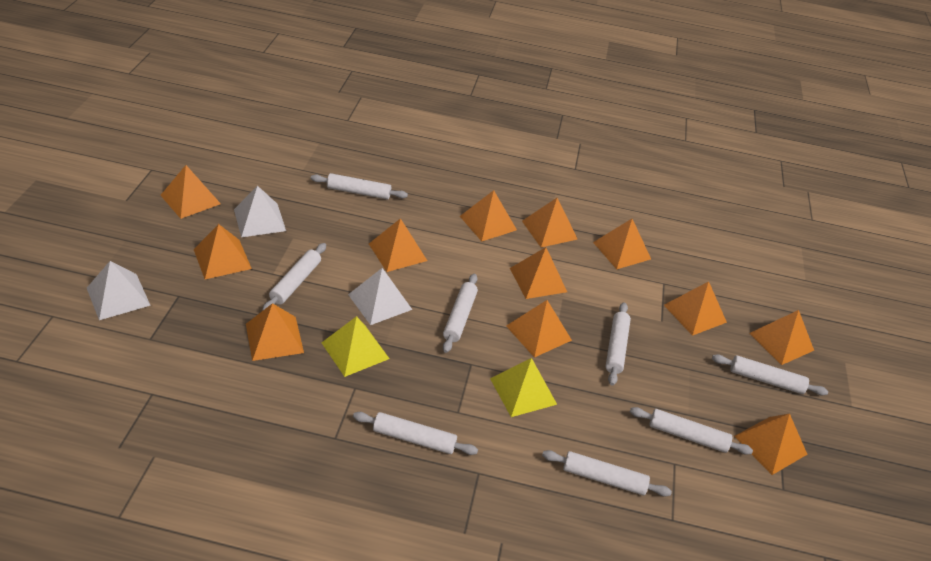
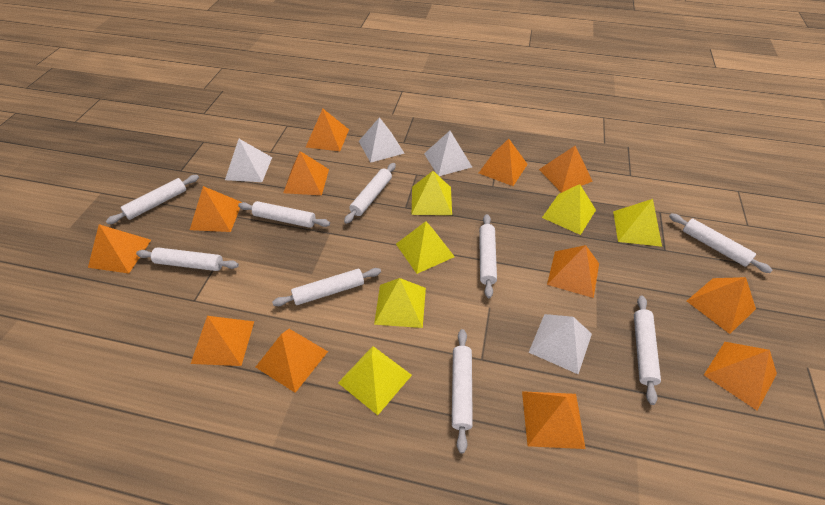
white pyramid: [87,261,151,320] [234,186,286,237] [348,268,412,325] = 3 -> [225,139,272,182] [359,117,405,163] [424,131,472,176] [528,314,592,374] = 4
white rolling pin: [262,243,326,311] [311,173,408,199] [353,412,478,455] [443,274,478,353] [542,450,672,497] [605,302,631,386] [630,407,753,455] [712,354,828,395] = 8 -> [106,175,199,224] [136,247,239,271] [238,201,330,228] [272,268,381,306] [344,163,396,224] [452,329,473,453] [479,214,497,298] [634,296,661,405] [669,213,772,273] = 9
yellow pyramid: [322,316,390,377] [490,358,557,417] = 2 -> [338,346,412,415] [374,278,426,328] [396,221,455,274] [412,171,452,215] [542,184,596,235] [613,199,662,247] = 6

